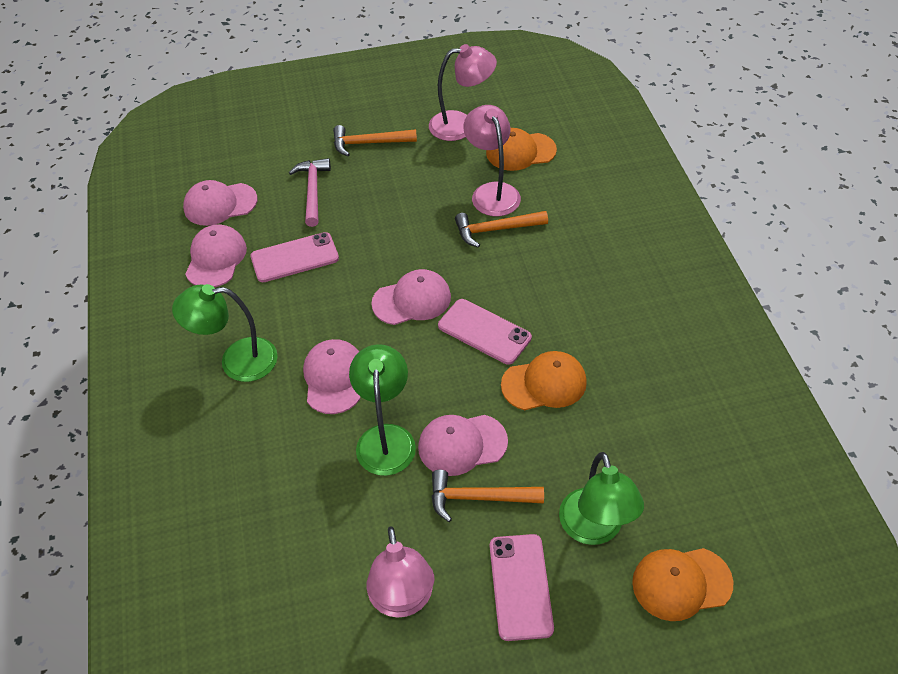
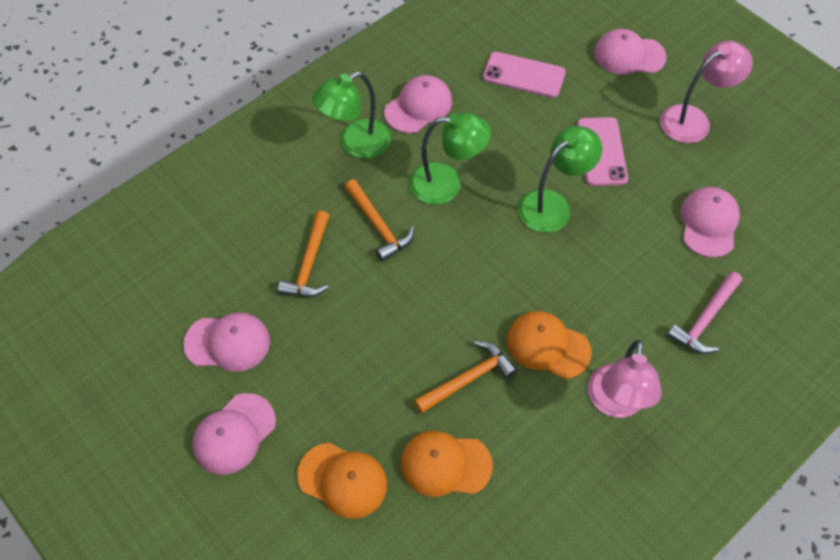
pink lamp: [366,526,434,618] [429,44,497,141] [464,105,521,216] = 3 -> [588,340,662,418] [660,41,753,143] = 2
pink phone: [250,232,339,282] [438,299,532,365] [490,534,554,641] = 3 -> [483,52,566,98] [577,117,628,186] = 2

